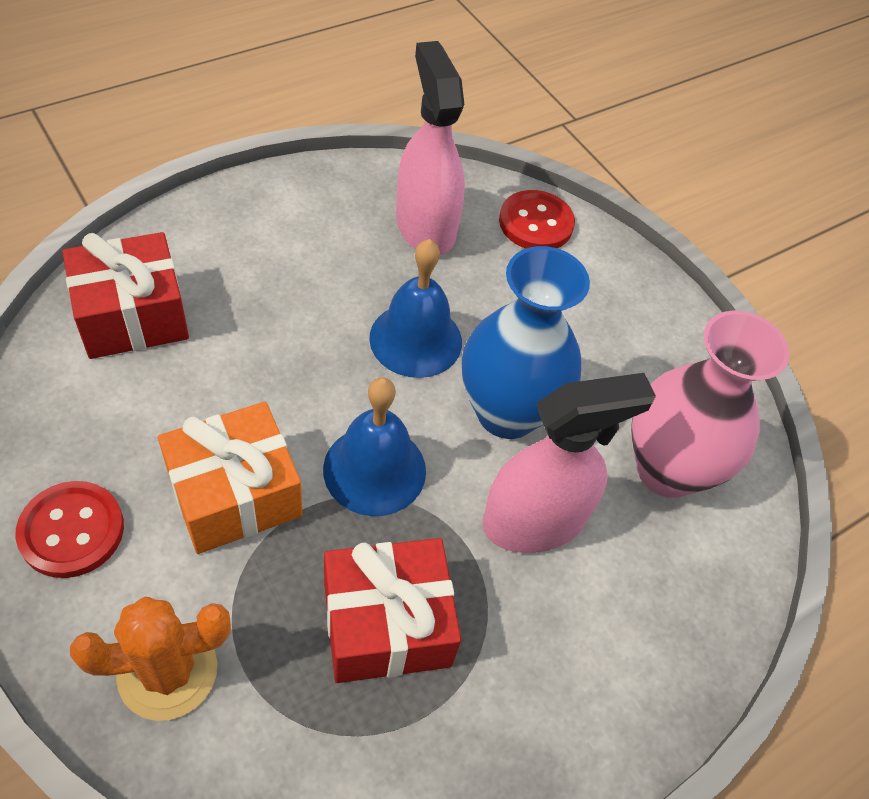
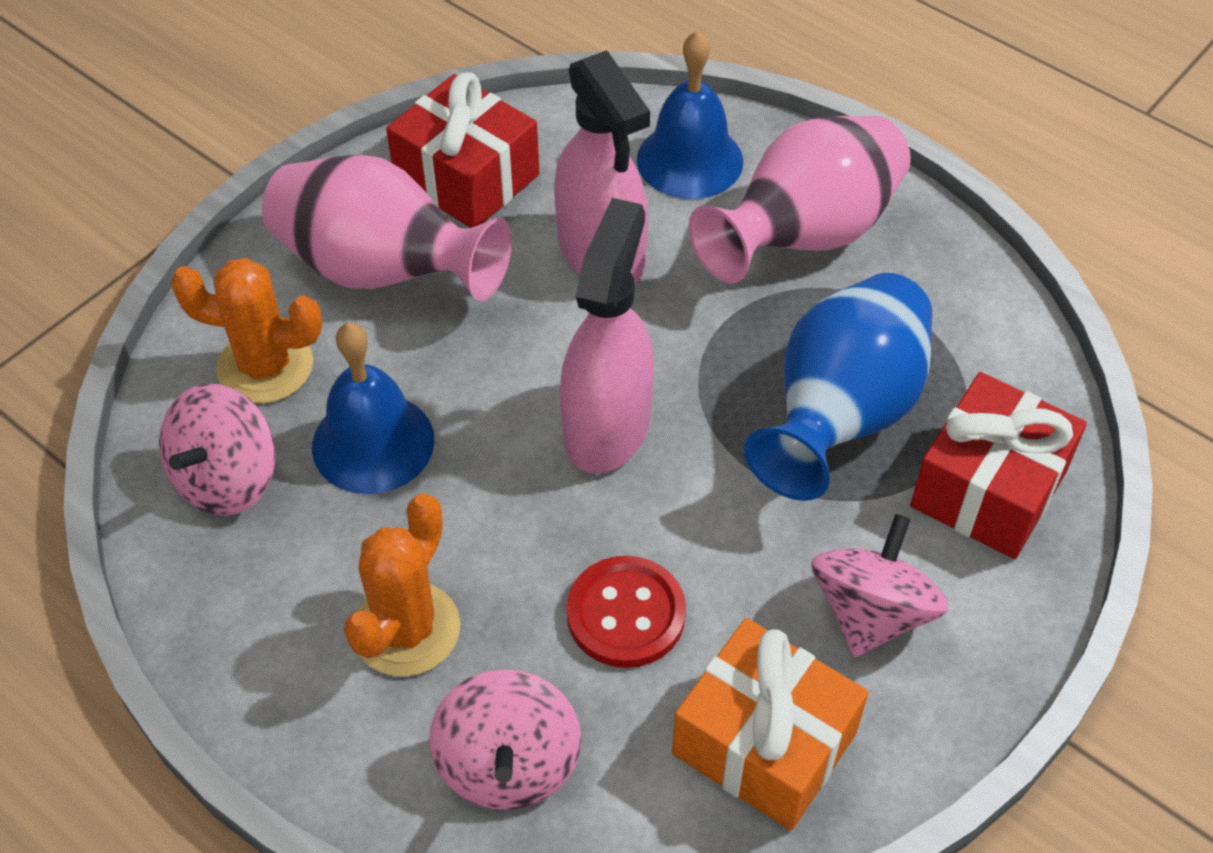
orange cactus: [70,596,231,721] = 1 -> [171,258,322,404] [344,493,460,676] = 2
pink spinning top: none = 0 -> [159,384,276,516] [429,669,581,810] [812,514,948,657] = 3
pink vase: [631,311,790,498] = 1 -> [262,155,512,301] [689,116,911,283] = 2
red button: [15,481,124,578] [499,190,575,249] = 2 -> [567,556,686,668] = 1

